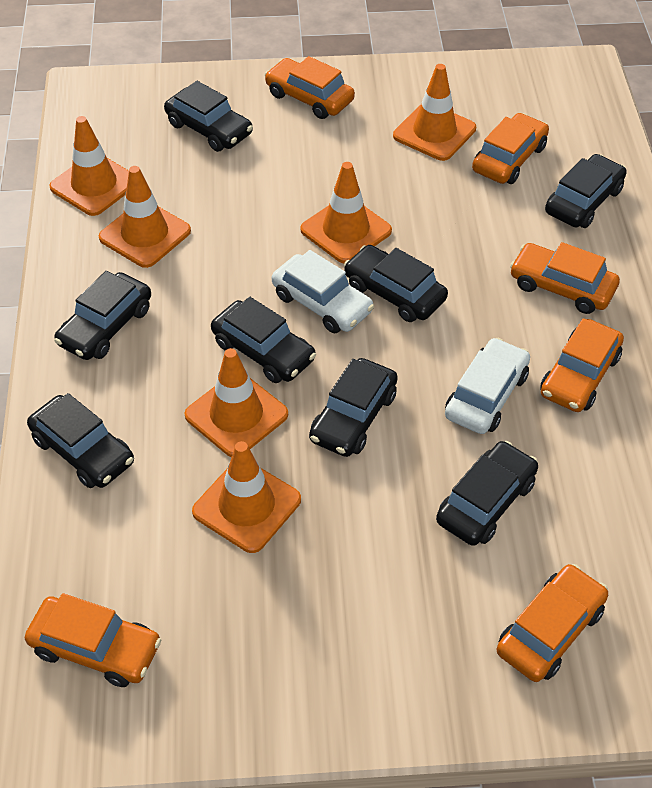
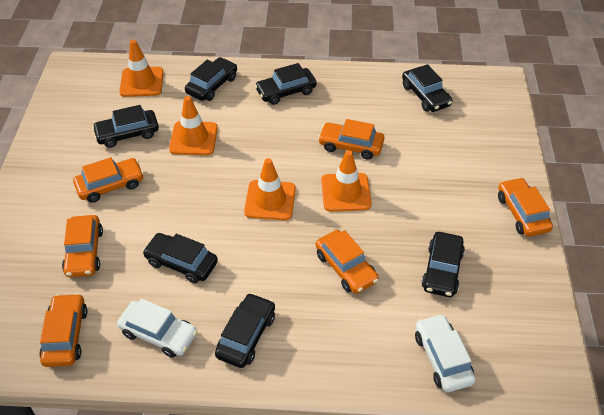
black car: [27,393,134,488] [54,271,151,360] [164,81,253,152] [211,297,316,383] [309,358,398,457] [344,245,448,322] [436,441,538,546] [545,154,627,228] = 8 -> [92,105,159,148] [143,233,218,283] [185,57,237,101] [215,293,275,368] [255,63,317,105] [402,64,452,112] [421,232,465,297] = 7
orange traffic cone: [49,116,129,216] [99,166,191,268] [185,348,288,457] [192,441,301,553] [300,162,392,263] [393,64,476,161] = 6 -> [119,40,164,97] [169,96,218,155] [244,158,296,220] [321,150,372,212] = 4

